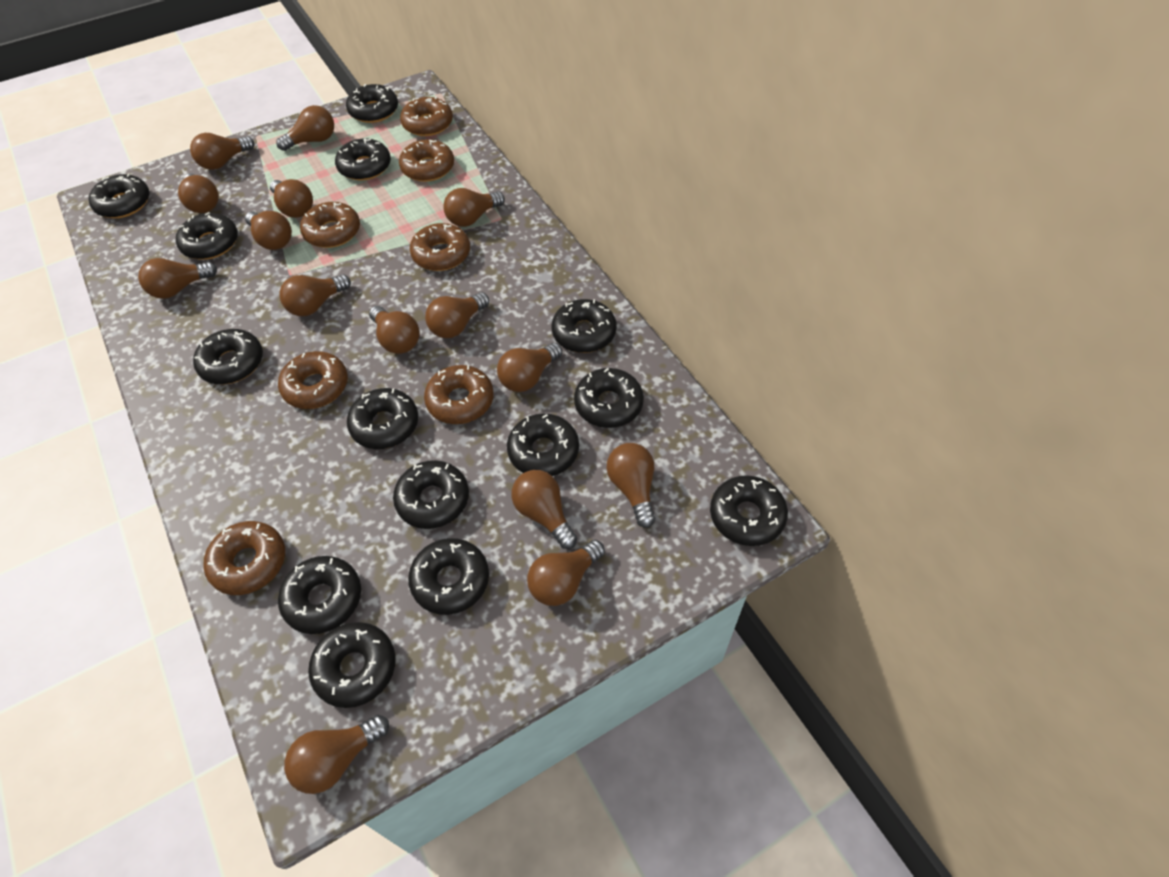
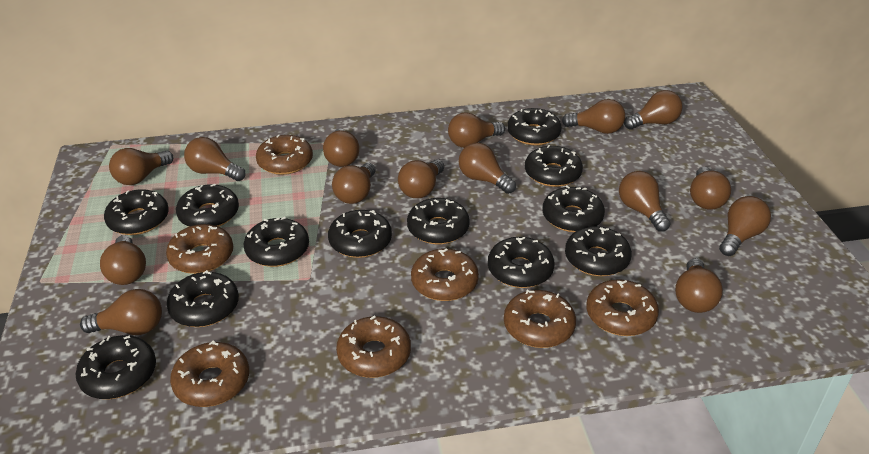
black donut: [89,173,149,218] [176,212,238,260] [193,329,263,384] [278,556,361,634] [308,622,396,708] [335,138,391,180] [346,84,398,123] [347,388,418,449] [393,460,469,529] [408,538,489,615] [507,413,579,476] [551,299,616,353] [574,368,644,428] [710,475,788,546] = 14 -> [75,335,156,399] [104,189,169,235] [167,270,239,327] [176,184,239,227] [244,216,309,267] [328,210,392,258] [407,198,470,245] [488,237,555,288] [507,108,562,145] [525,145,583,187] [542,185,605,232] [565,226,632,276] = 12

